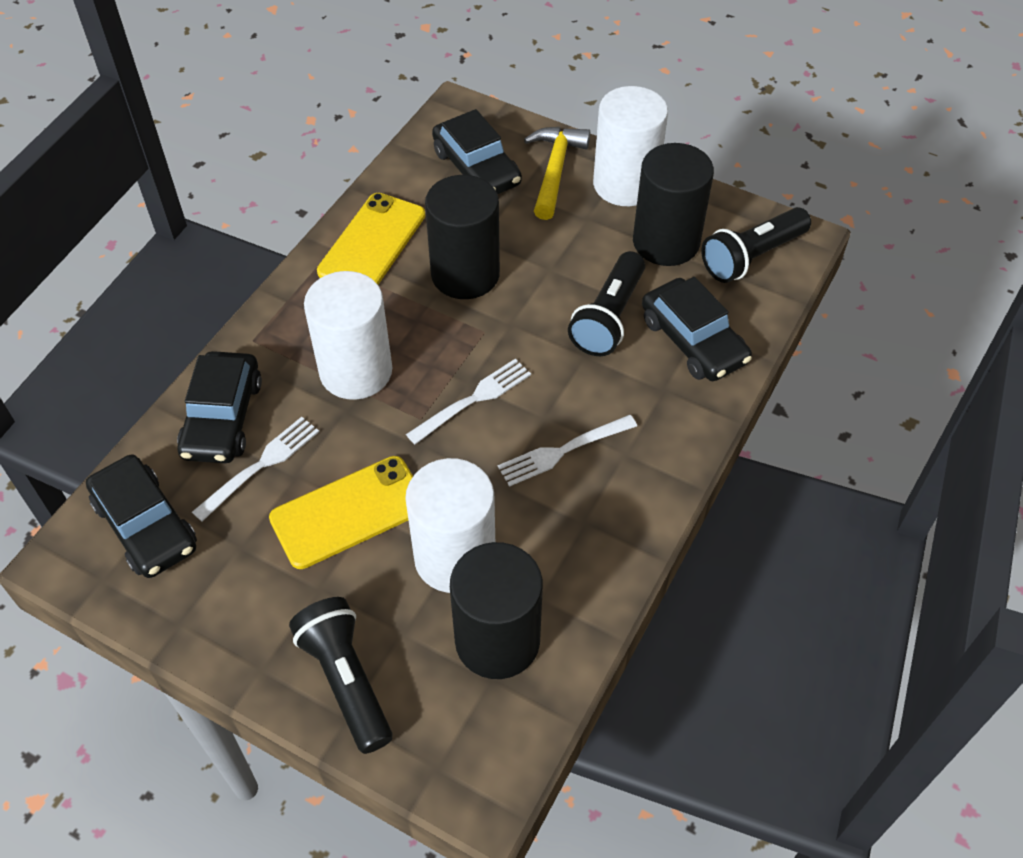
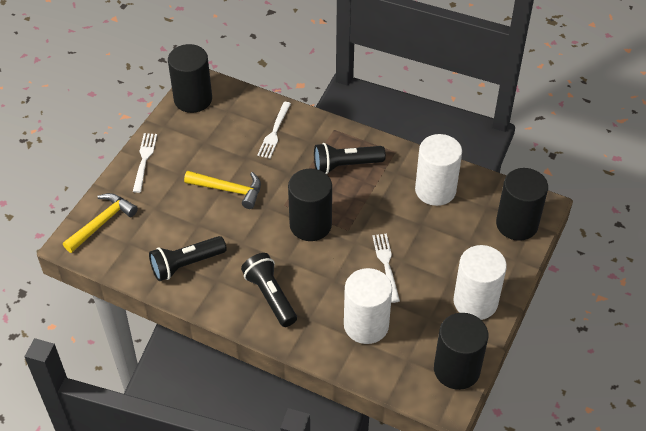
black car: [86,454,197,578] [177,351,262,463] [432,109,522,194] [642,277,752,381] = 4 -> none = 0
black cylinder: [425,175,500,299] [450,542,543,679] [633,143,714,266] = 3 -> [168,44,212,113] [288,169,332,241] [434,313,488,390] [496,168,548,241] = 4
yellow hammer: [524,127,590,220] = 1 -> [63,193,138,253] [184,171,261,209] = 2
yellow phone: [269,456,413,569] [317,193,425,285] = 2 -> none = 0

